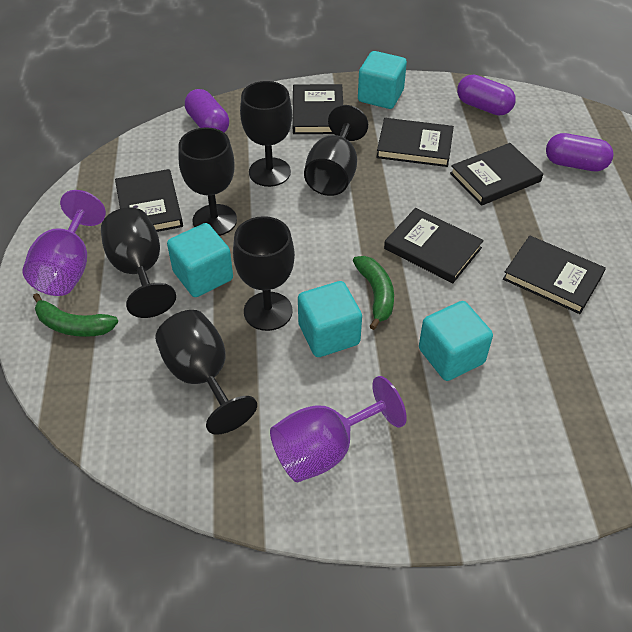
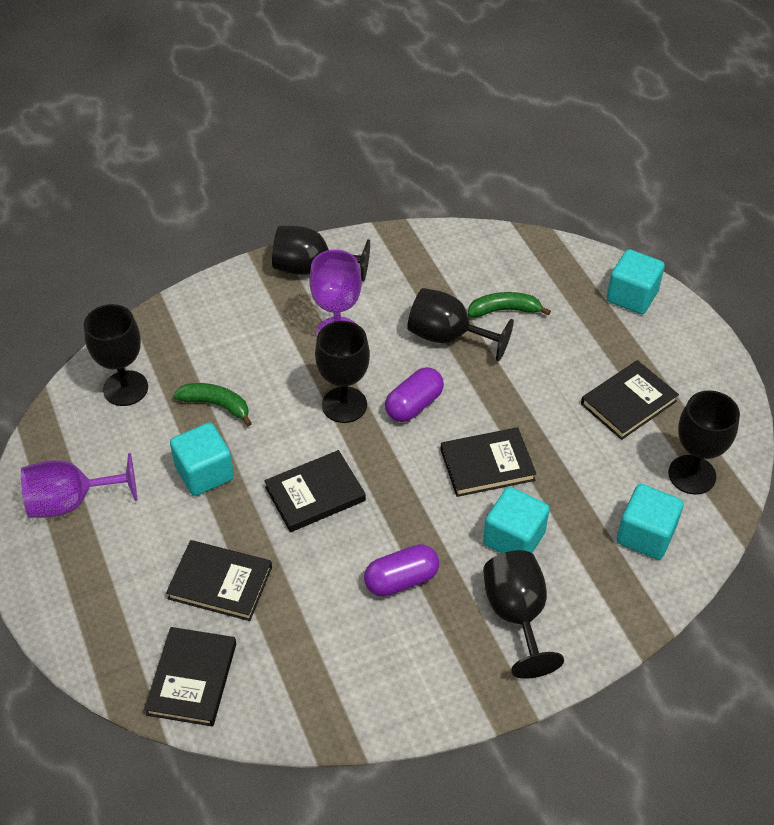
black book: [115,169,183,232] [293,84,343,134] [376,118,454,167] [384,208,484,283] [450,143,543,206] [503,235,606,314] = 6 -> [144,627,236,727] [166,540,272,621] [264,450,366,532] [440,427,536,497] [581,360,679,440] = 5
purple capsule: [185,89,229,133] [457,74,516,116] [546,133,614,171] = 3 -> [364,544,439,597] [385,367,444,422] = 2

